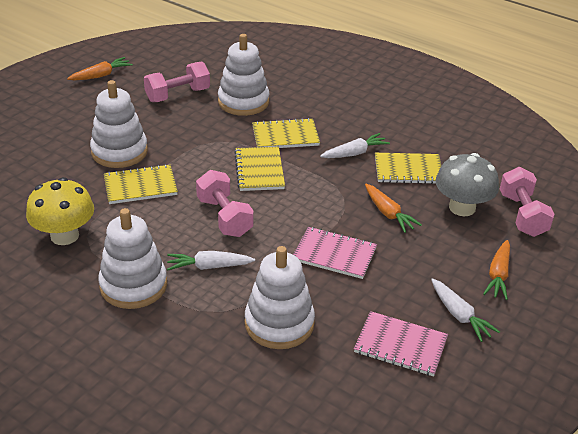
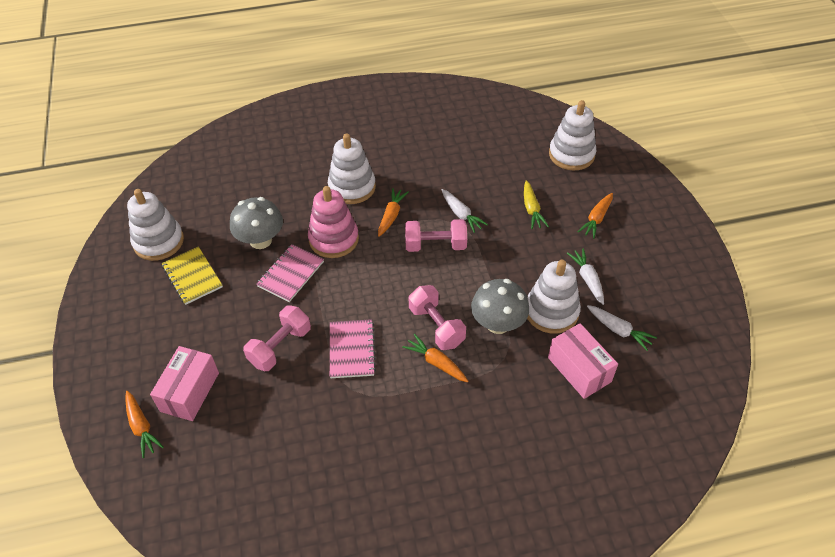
grey mushroom: [436,153,499,216] = 1 -> [230,197,283,249] [471,279,529,334] = 2
orange carrot: [67,57,133,81] [365,184,422,233] [483,240,510,300] = 3 -> [125,391,164,458] [378,188,409,237] [402,334,468,382] [577,193,613,239] = 4
pink box: none = 0 -> [150,346,219,421] [548,323,618,399] = 2
pink stacking toy: none = 0 -> [308,186,359,258] = 1
yellow carrot: none = 0 -> [524,180,549,229] = 1
yellow mushroom: [26,177,94,245] = 1 -> none = 0
yellow notebook: [104,164,178,204] [234,146,285,191] [252,118,320,148] [375,153,441,184] = 4 -> [161,246,223,305] = 1

